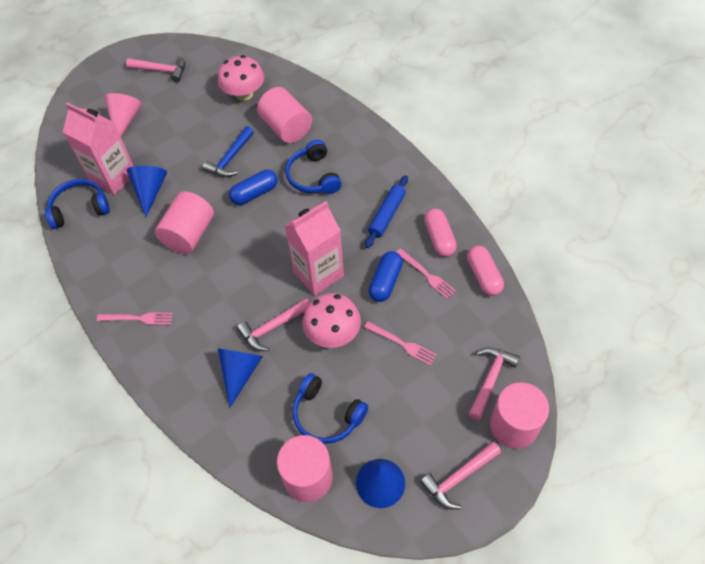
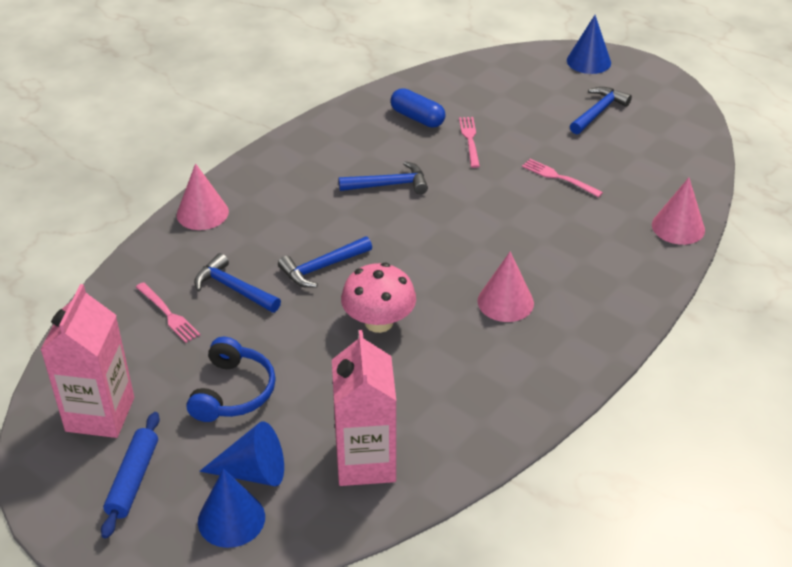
blue capsule: [229,170,278,205] [369,251,403,302] = 2 -> [390,88,445,128] = 1
blue hammer: [202,126,254,177] = 1 -> [194,253,281,313] [278,236,372,288] [339,161,428,194] [570,87,632,134] = 4
blue headphones: [45,179,110,229] [285,140,342,194] [292,373,368,444] = 3 -> [187,337,276,422] = 1
pink capsule: [424,208,457,257] [467,245,504,296] = 2 -> none = 0
pink cone: [104,93,142,136] = 1 -> [177,163,229,230] [478,251,534,322] [652,178,705,245] = 3
pink cylinder: [155,191,214,254] [257,87,312,143] [277,435,333,502] [490,382,549,449] = 4 -> none = 0
pink hammer: [126,56,185,82] [237,298,310,351] [420,442,501,510] [469,347,520,420] = 4 -> none = 0
pink mushroom: [218,55,264,101] [303,293,361,348] = 2 -> [341,263,416,333] = 1

